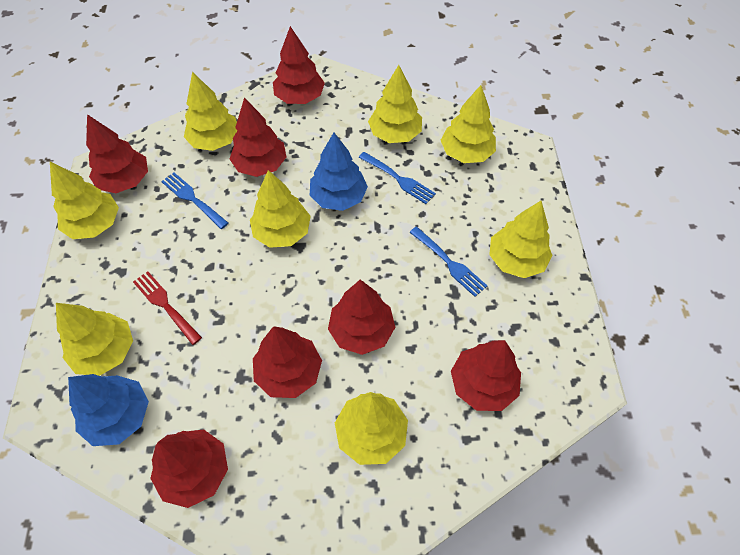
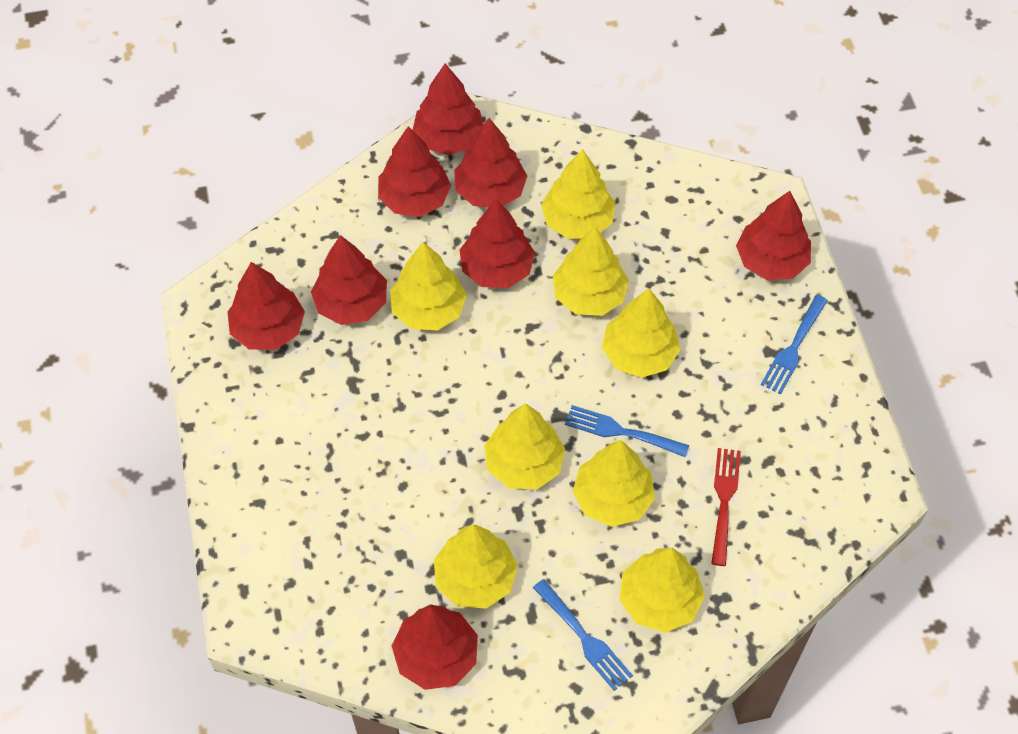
blue tree: [68,374,149,446] [310,133,368,211] = 2 -> none = 0
red tree: [86,114,148,193] [150,429,228,508] [230,97,286,177] [253,326,322,398] [273,26,325,104] [328,279,395,355] [451,340,521,411] = 7 -> [227,262,305,350] [311,235,387,325] [378,126,451,217] [392,604,478,690] [413,64,483,155] [454,118,527,207] [459,199,535,288] [736,191,811,280] = 8

